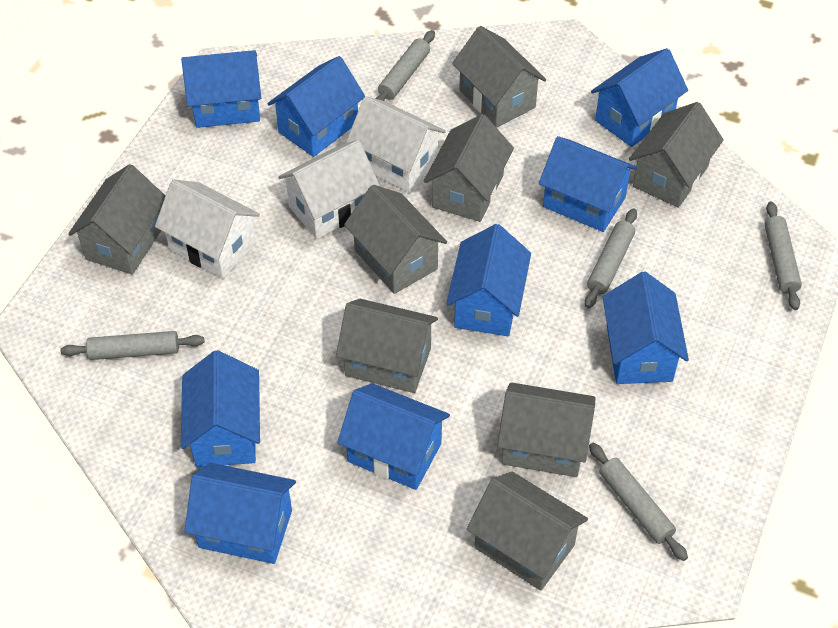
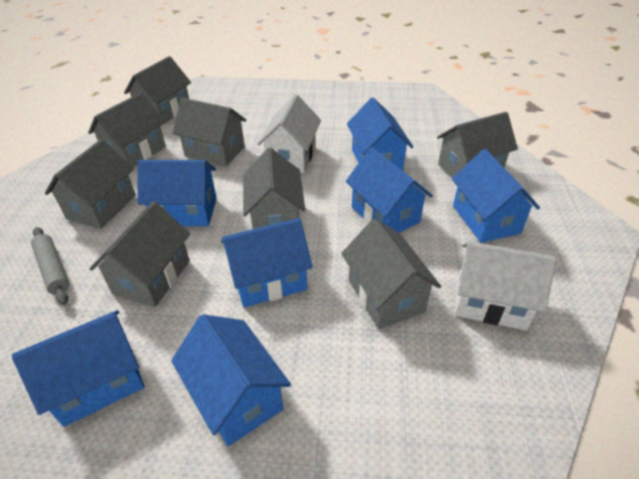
blue house: [181,50,261,128] [181,350,260,467] [184,463,296,564] [267,56,365,157] [337,383,450,490] [446,224,531,336] [539,136,637,232] [591,48,688,147] [603,272,689,384] = 9 -> [12,310,144,427] [138,160,217,226] [171,314,291,446] [221,218,313,307] [346,147,433,233] [347,97,413,171] [452,149,540,243] = 7
grey rolling pin: [60,331,204,360] [375,30,435,101] [585,208,637,308] [589,443,688,561] [765,202,802,310] = 5 -> [31,227,69,305] = 1
white house: [155,179,260,279] [278,140,380,239] [346,96,446,193] = 3 -> [258,94,321,173] [455,241,556,330] = 2

